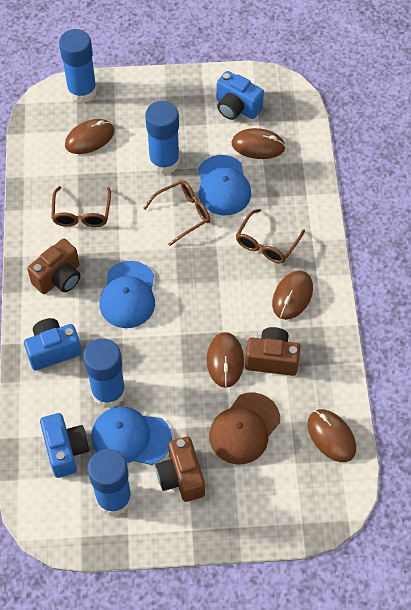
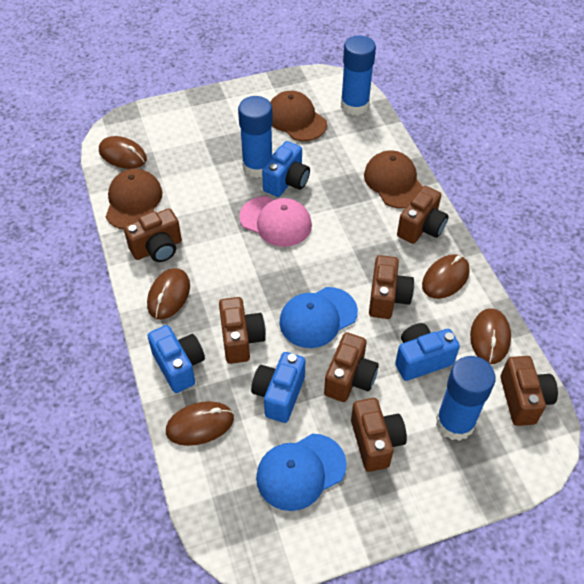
blue camera: [24,318,82,371] [40,413,89,478] [217,71,264,120] = 3 -> [148,325,205,393] [251,352,305,423] [262,141,310,197] [395,323,460,381] = 4
blue cap: [91,407,172,465] [100,261,155,328] [198,155,251,215] = 3 -> [256,433,347,511] [279,287,358,348] = 2
blue glue stick: [59,29,97,103] [83,338,126,408] [88,449,132,516] [145,101,180,175] = 4 -> [238,96,273,178] [341,35,376,115] [436,356,496,441] = 3
brown camera: [27,239,81,294] [156,437,205,502] [245,327,301,376] = 3 -> [124,208,182,262] [219,297,266,364] [324,332,379,402] [351,398,407,472] [369,255,414,319] [397,186,448,244] [500,356,558,426] = 7
brown cap: [209,392,280,464] = 1 -> [106,169,162,230] [270,91,327,141] [364,150,423,209] = 3
brown glasses: [51,186,111,227] [143,180,210,246] [236,209,305,263] = 3 -> none = 0
pink cap: none = 0 -> [239,196,312,247] = 1

